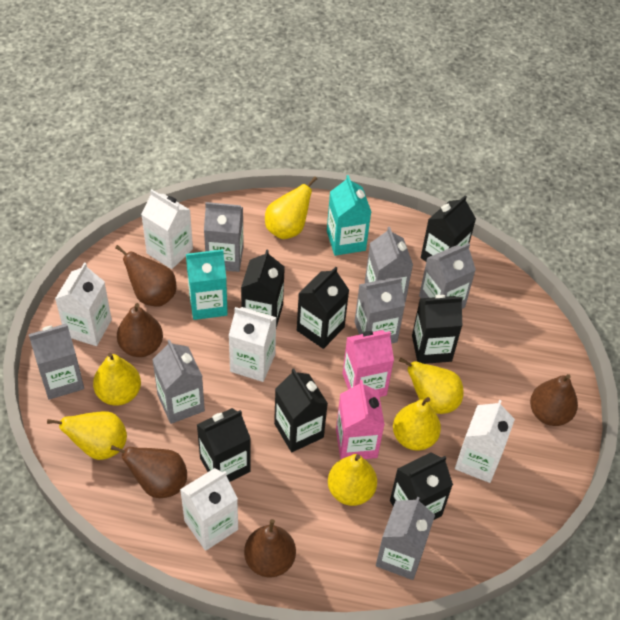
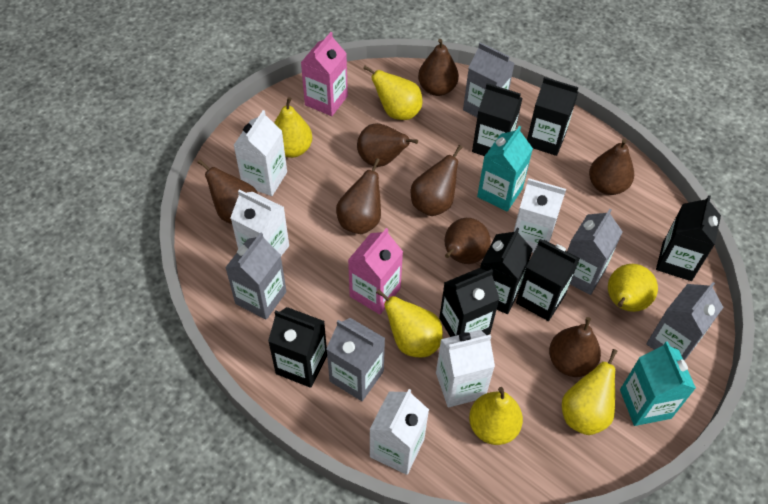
brown pear: [110,445,187,498] [115,245,176,307] [117,303,163,357] [244,519,296,577] [530,374,578,426] = 5 -> [197,160,258,224] [336,158,381,234] [357,123,418,167] [411,145,462,216] [418,39,459,96] [444,218,491,264] [549,317,601,377] [589,139,634,195] = 8
grey carton: [29,324,84,400] [152,340,205,424] [204,202,244,272] [354,277,405,344] [365,227,413,302] [376,496,435,580] [419,243,476,309] = 7 -> [225,233,287,320] [326,318,385,401] [463,42,514,117] [567,209,623,295] [646,282,724,361] = 5

